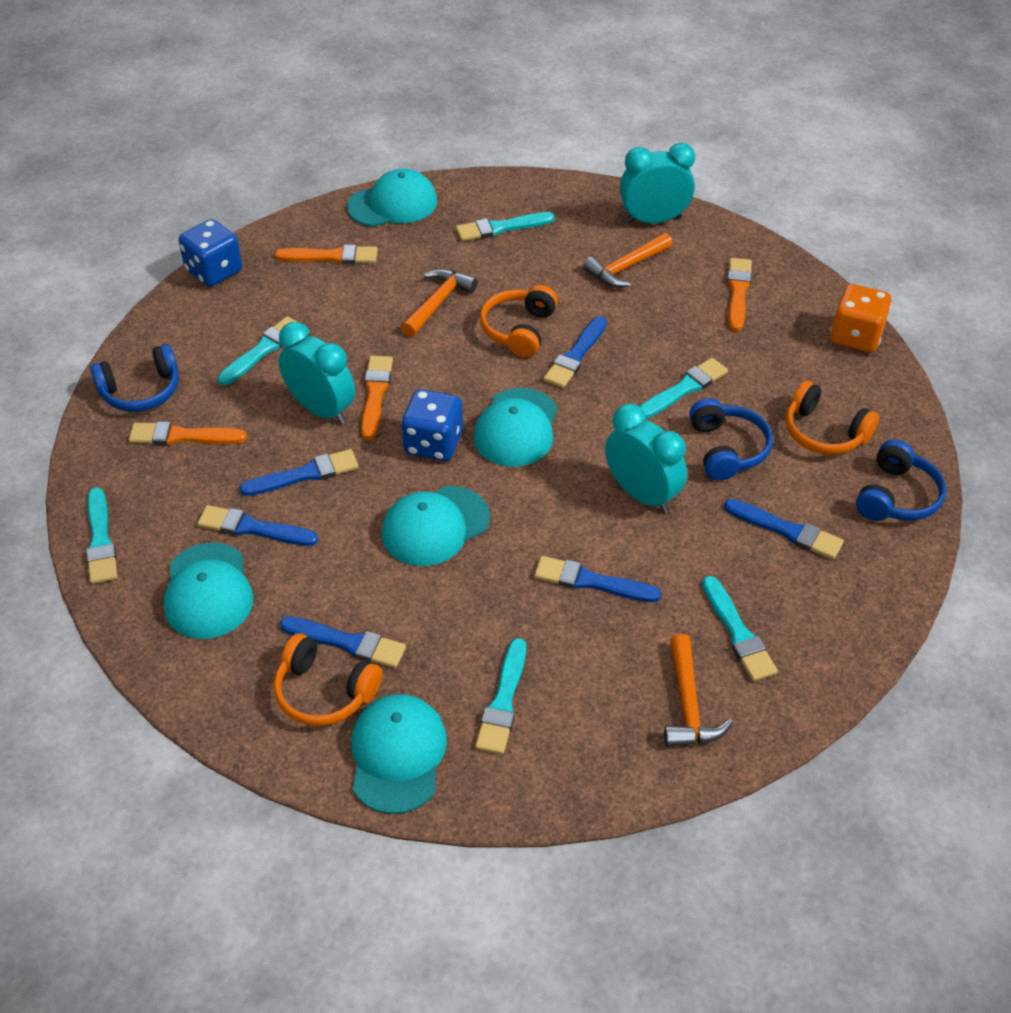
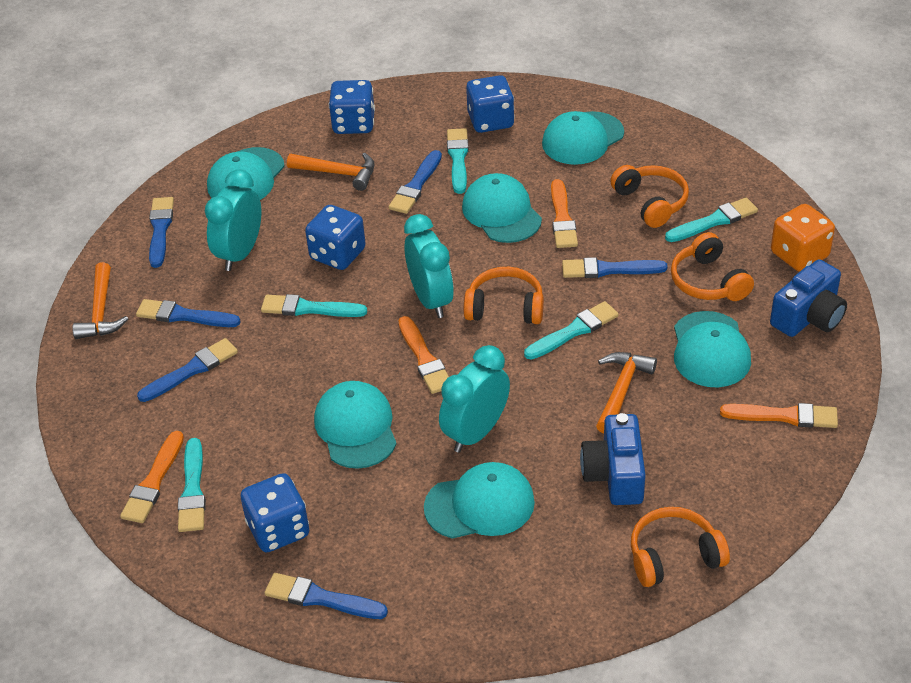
blue camera: none = 0 -> [580,413,646,505] [770,259,847,337] = 2
blue dice: [178,219,242,287] [401,389,463,461] = 2 -> [240,473,309,552] [305,205,366,270] [329,80,375,134] [466,75,515,133] = 4
blue headphones: [90,344,179,412] [689,398,773,480] [856,439,947,521] = 3 -> none = 0
orange headphones: [274,633,382,726] [480,285,558,357] [786,381,879,455] = 3 -> [464,267,544,324] [610,165,689,228] [631,507,730,587] [671,232,754,301] = 4
turquoise brush: [86,487,118,584] [218,316,297,385] [456,212,555,241] [475,638,526,754] [639,358,728,419] [702,576,778,681] = 6 -> [178,438,206,532] [261,294,367,317] [447,128,469,194] [524,301,619,360] [665,198,758,242] = 5
turquoise cap: [163,543,254,639] [347,169,437,227] [351,694,447,814] [382,486,490,566] [473,388,558,467] = 5 -> [207,147,285,200] [314,381,397,469] [424,462,535,539] [462,173,542,243] [542,111,624,165] [674,311,751,387] = 6

